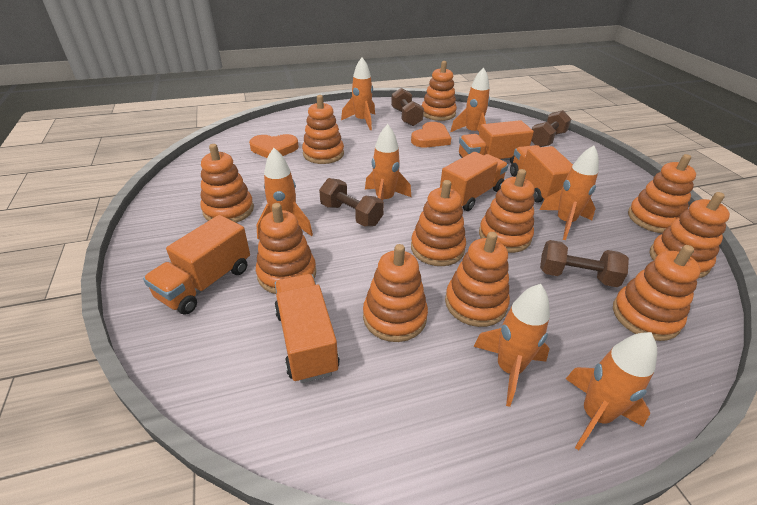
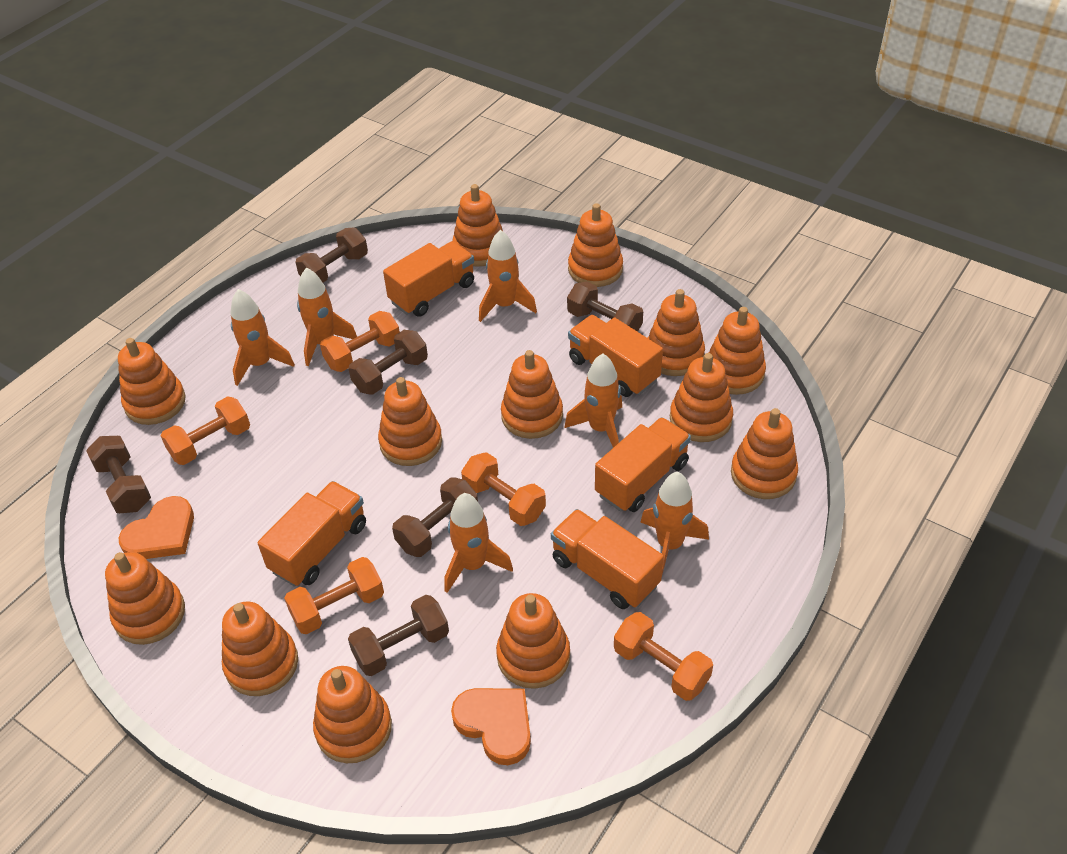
brown dumbbell: [319,178,384,226] [391,88,424,126] [532,110,571,147] [540,240,629,287] = 4 -> [86,436,151,513] [296,228,368,282] [348,330,428,395] [348,595,449,676] [392,477,478,557] [567,282,643,332] = 6
orange dumbbell: none = 0 -> [161,396,250,465] [284,557,384,635] [320,311,400,372] [461,452,546,526] [614,612,713,701] = 5
orange rocket: [257,148,313,240] [341,57,375,130] [365,124,411,200] [450,68,490,132] [473,284,550,407] [540,145,599,240] [566,332,657,450] = 7 -> [231,289,295,386] [297,268,357,366] [445,493,513,593] [479,230,537,322] [564,353,622,448] [641,472,709,574] = 6
orange stacking toy: [200,144,254,223] [256,203,316,294] [302,95,344,164] [363,244,428,342] [411,180,466,266] [422,61,457,121] [445,232,510,327] [479,169,535,253] [613,245,701,341] [628,154,696,233] [650,192,730,278] = 11 -> [105,552,185,645] [118,338,186,425] [222,601,298,696] [313,666,392,763] [378,377,442,466] [452,184,503,267] [496,593,570,689] [501,350,563,439] [568,203,623,287] [648,289,705,376] [670,353,733,442] [709,307,766,395] [731,408,798,499] = 13

